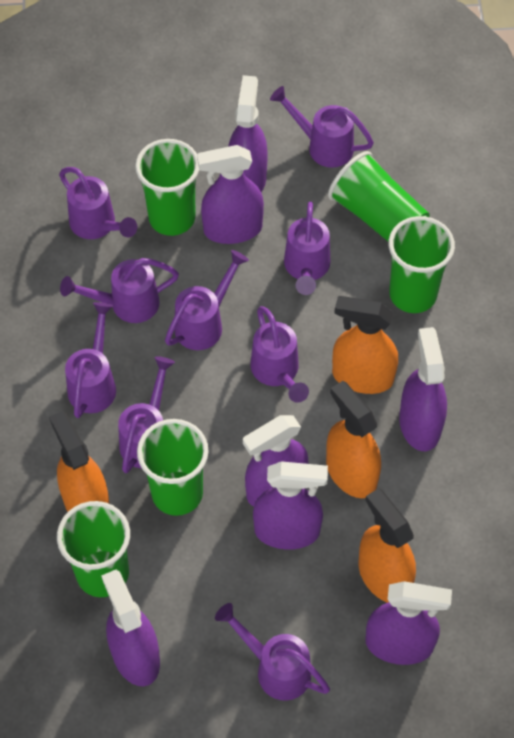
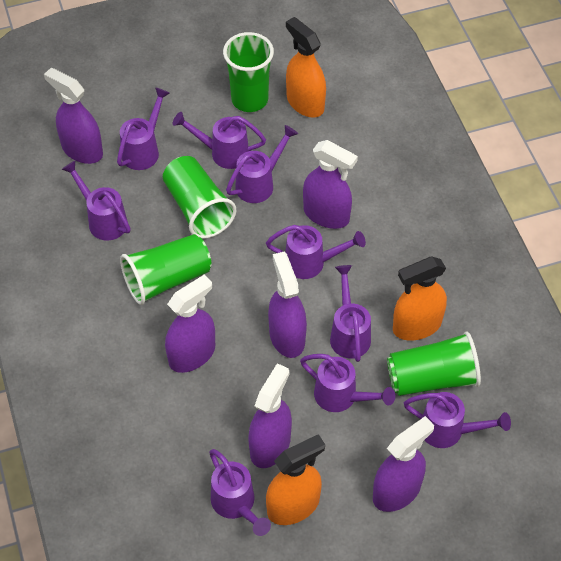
green cup: [57,501,130,597] [135,139,199,236] [137,419,209,516] [328,151,430,242] [389,216,455,313] = 5 -> [120,234,212,305] [163,156,237,239] [223,32,274,112] [387,331,481,396] = 4
orange spray bottle: [49,411,110,512] [326,381,381,498] [332,296,398,394] [358,488,416,603] = 4 -> [266,434,325,525] [286,17,326,118] [393,256,447,341] = 3
purple spray bottle: [101,570,160,686] [197,145,264,244] [228,75,268,192] [243,415,309,507] [253,461,328,550] [365,581,452,665] [399,327,447,451] = 7 -> [44,68,103,164] [165,275,215,373] [248,363,292,468] [268,252,307,358] [303,140,358,229] [373,416,434,512] = 6

